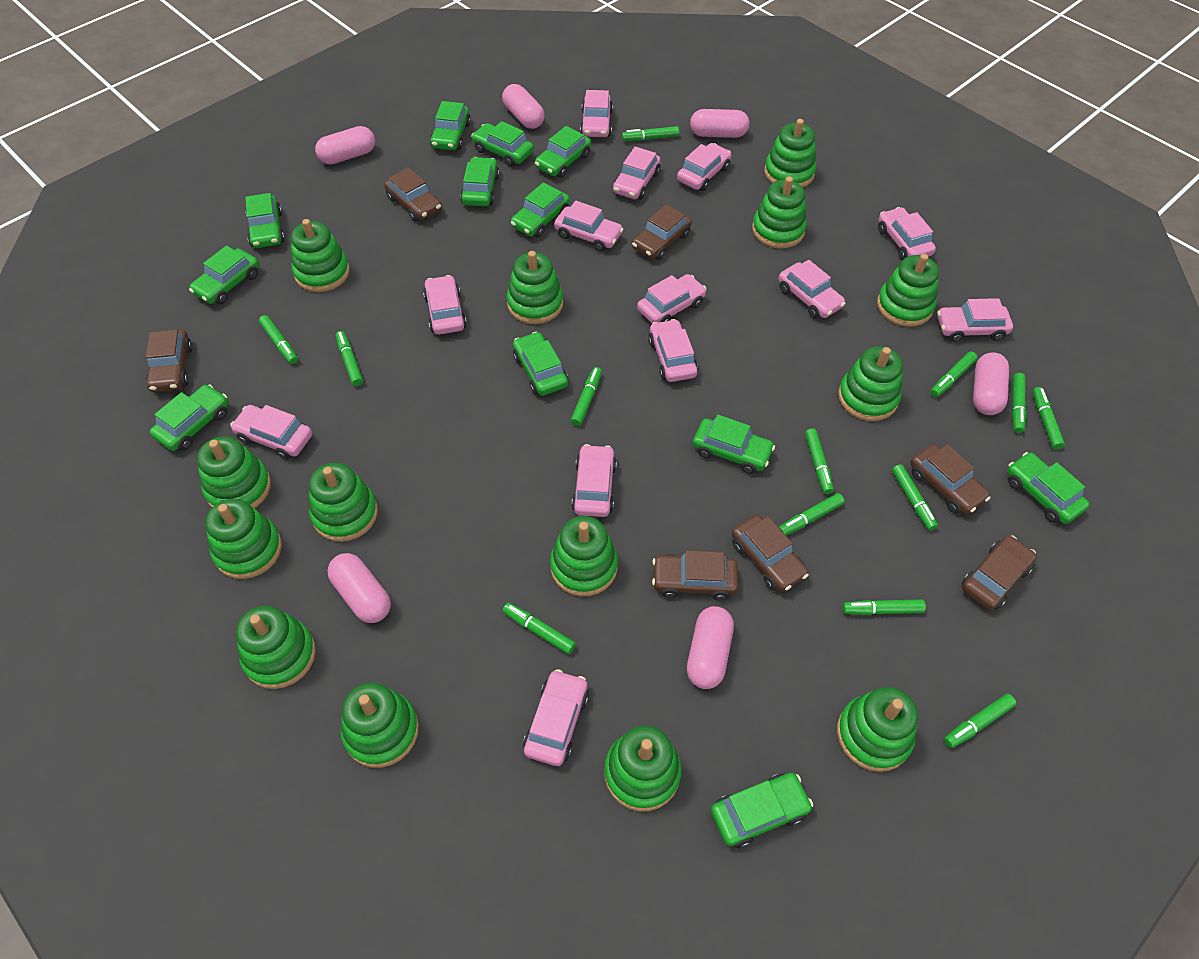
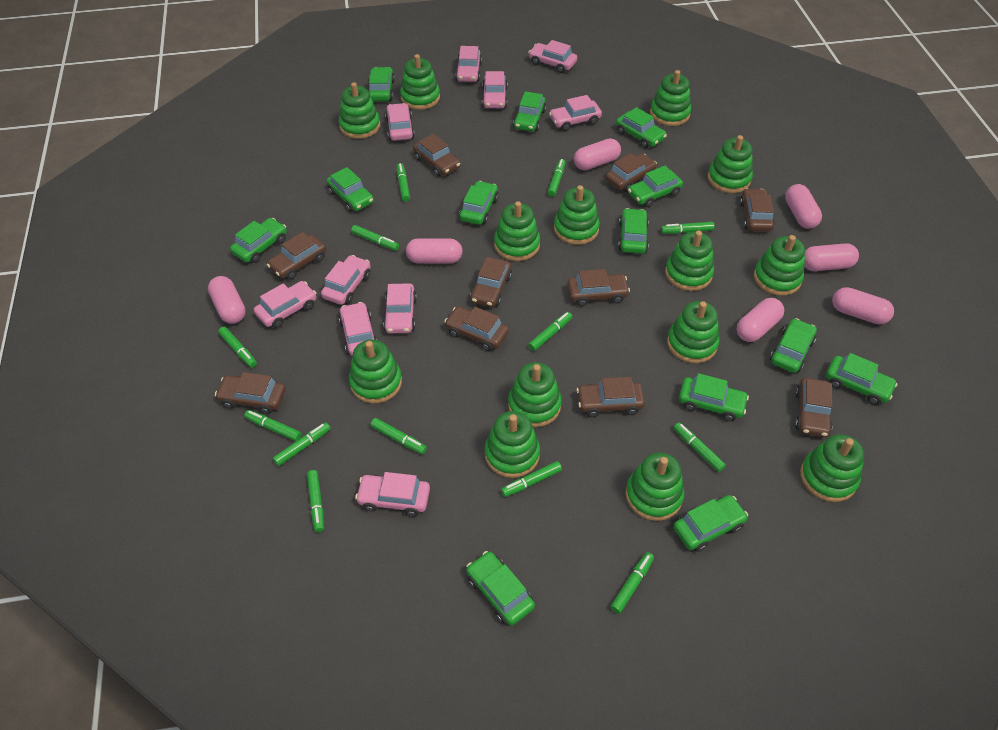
brown car: [146,329,193,392] [384,167,442,222] [632,204,692,260] [652,550,738,600] [732,515,809,592] [910,444,990,515] [962,535,1037,610] = 7 -> [215,372,286,414] [267,232,326,280] [413,134,460,177] [444,306,509,351] [470,257,512,307] [567,269,630,306] [576,377,645,417] [605,153,657,192] [740,188,775,232] [795,378,832,437] = 10
green car: [150,384,228,451] [189,245,259,304] [245,193,285,248] [430,101,471,150] [460,157,500,206] [471,121,534,167] [511,182,570,237] [513,332,568,396] [535,126,591,178] [693,415,775,474] [711,773,813,848] [1007,452,1089,524] = 12 -> [230,218,287,263] [326,167,374,212] [368,67,395,101] [459,181,498,225] [466,551,535,626] [513,91,546,131] [616,107,667,148] [618,208,649,254] [628,166,683,207] [673,495,748,552] [679,373,749,421] [770,318,817,373] [826,353,898,405] = 13
pink capsule: [315,126,375,164] [328,553,391,623] [502,84,545,129] [687,606,734,689] [690,109,749,138] [973,352,1009,415] = 6 -> [208,276,246,324] [406,238,463,263] [574,138,621,170] [737,298,784,342] [785,184,822,229] [804,243,859,271] [832,287,894,324] = 7
pink car: [230,405,312,460] [423,275,467,335] [523,669,589,766] [554,201,623,252] [572,444,617,517] [580,90,613,137] [613,147,661,200] [637,274,707,323] [648,319,698,382] [677,143,731,191] [778,260,845,319] [878,207,936,260] [937,298,1013,342] = 13 -> [254,281,316,328] [321,255,371,305] [339,302,377,356] [355,472,430,516] [383,284,417,333] [385,103,415,141] [455,46,482,82] [482,71,507,108] [528,40,577,73] [549,95,602,131] = 10

